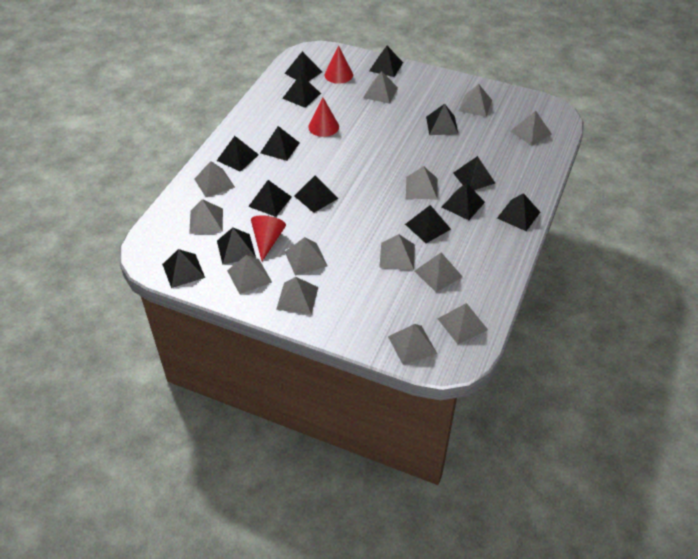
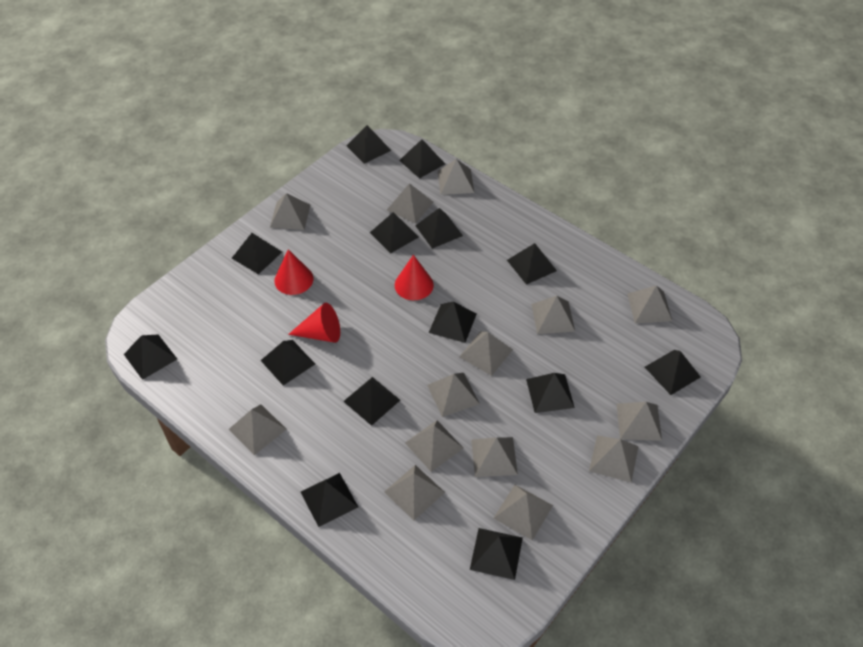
grey pyramid: [189,199,223,234] [195,161,235,197] [227,255,272,294] [276,277,318,314] [285,237,328,276] [363,71,398,104] [379,234,415,270] [388,324,437,365] [406,166,438,200] [414,253,463,292] [438,303,488,344] [459,84,492,117] [510,111,552,146] = 13 -> [228,404,287,455] [270,193,310,230] [384,465,445,520] [387,183,433,224] [405,420,463,472] [427,373,480,417] [438,159,474,195] [459,331,513,376] [471,437,518,477] [493,485,553,540] [531,296,575,334] [589,435,639,482] [617,402,662,441] [627,285,672,323] = 14

